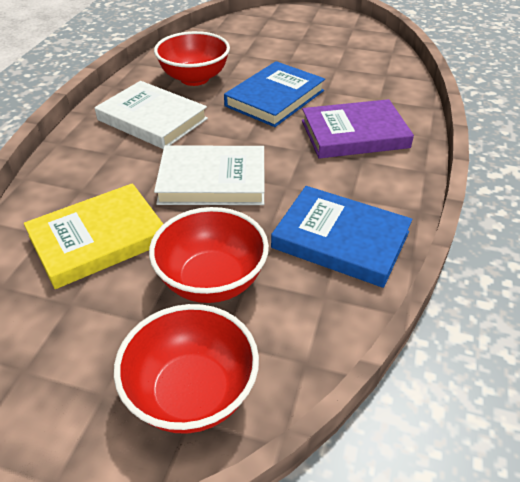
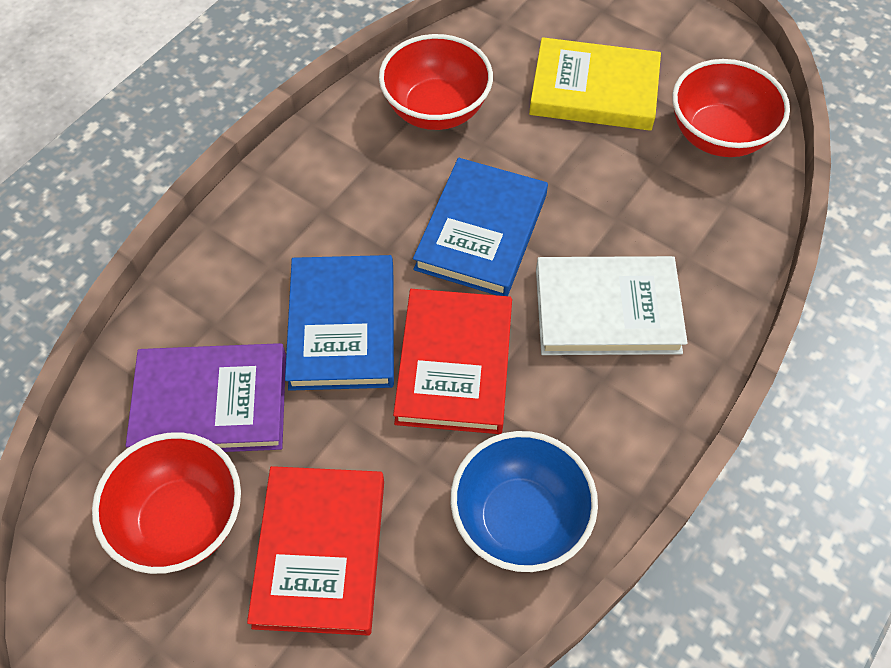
blue bowl: none = 0 -> [450,431,598,572] = 1
red book: none = 0 -> [247,466,384,636] [393,289,512,434] = 2
white book: [95,81,208,149] [154,146,264,205] = 2 -> [536,256,687,355] = 1

